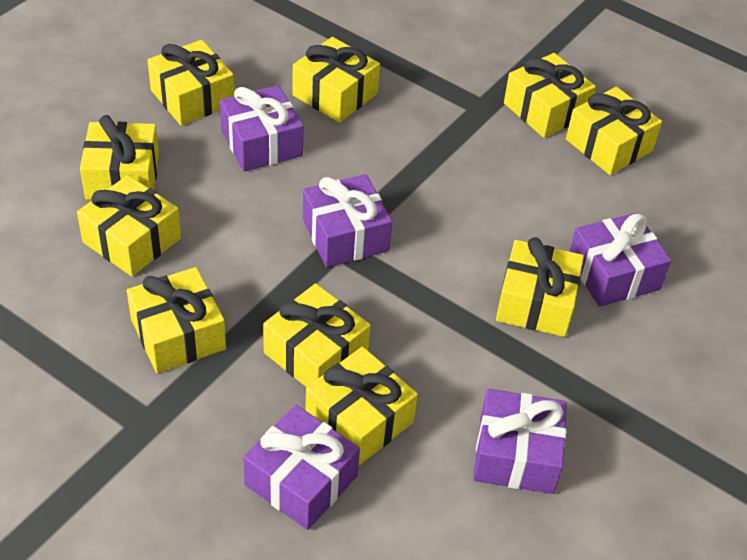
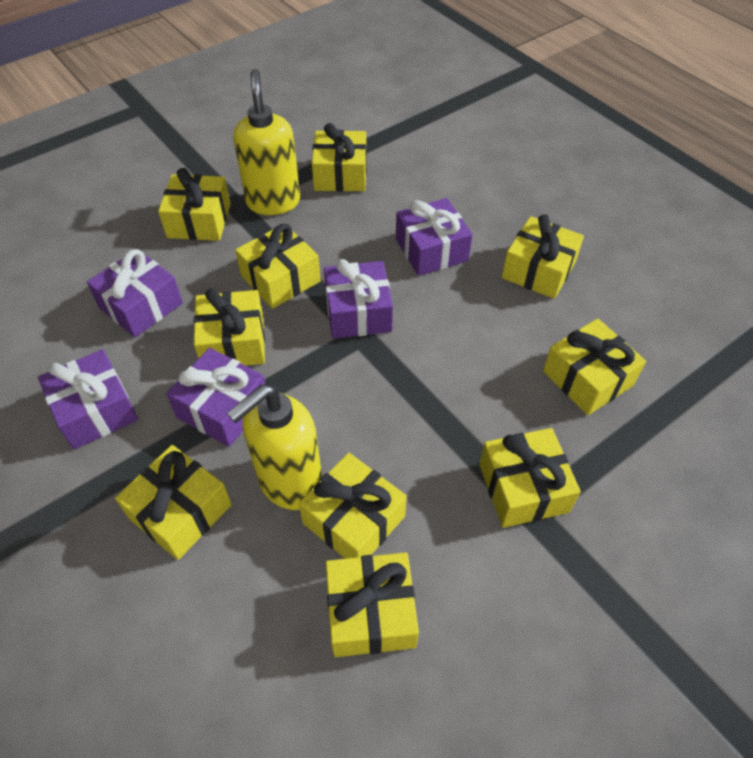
yellow soap dispenser: none = 0 -> [227,384,322,510] [233,69,300,215] = 2

